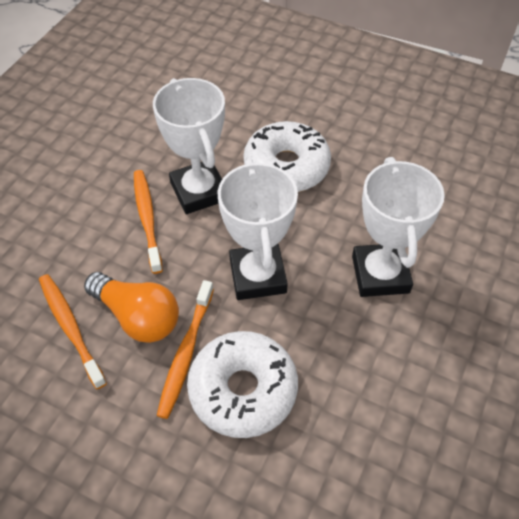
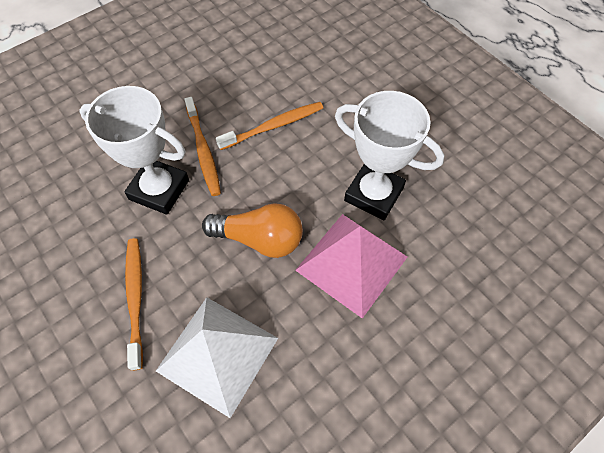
pink pyramid: none = 0 -> [295,214,407,318] = 1
white donut: [187,331,298,438] [243,121,331,192] = 2 -> none = 0
white pyramid: none = 0 -> [156,297,278,418] = 1
white trophy: [153,78,225,214] [218,159,298,300] [352,157,445,297] = 3 -> [79,86,189,215] [335,91,445,220] = 2

